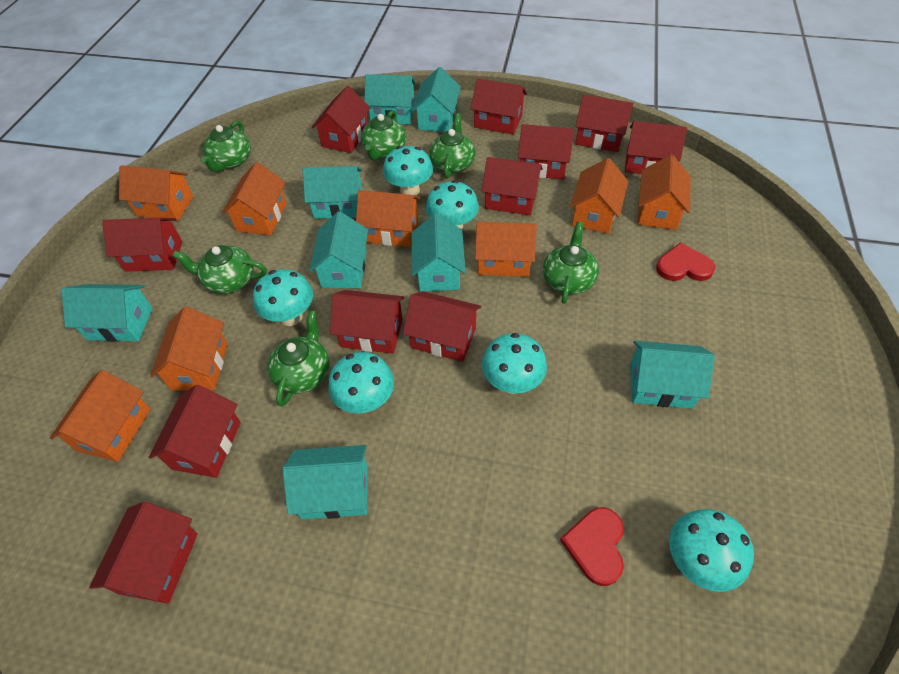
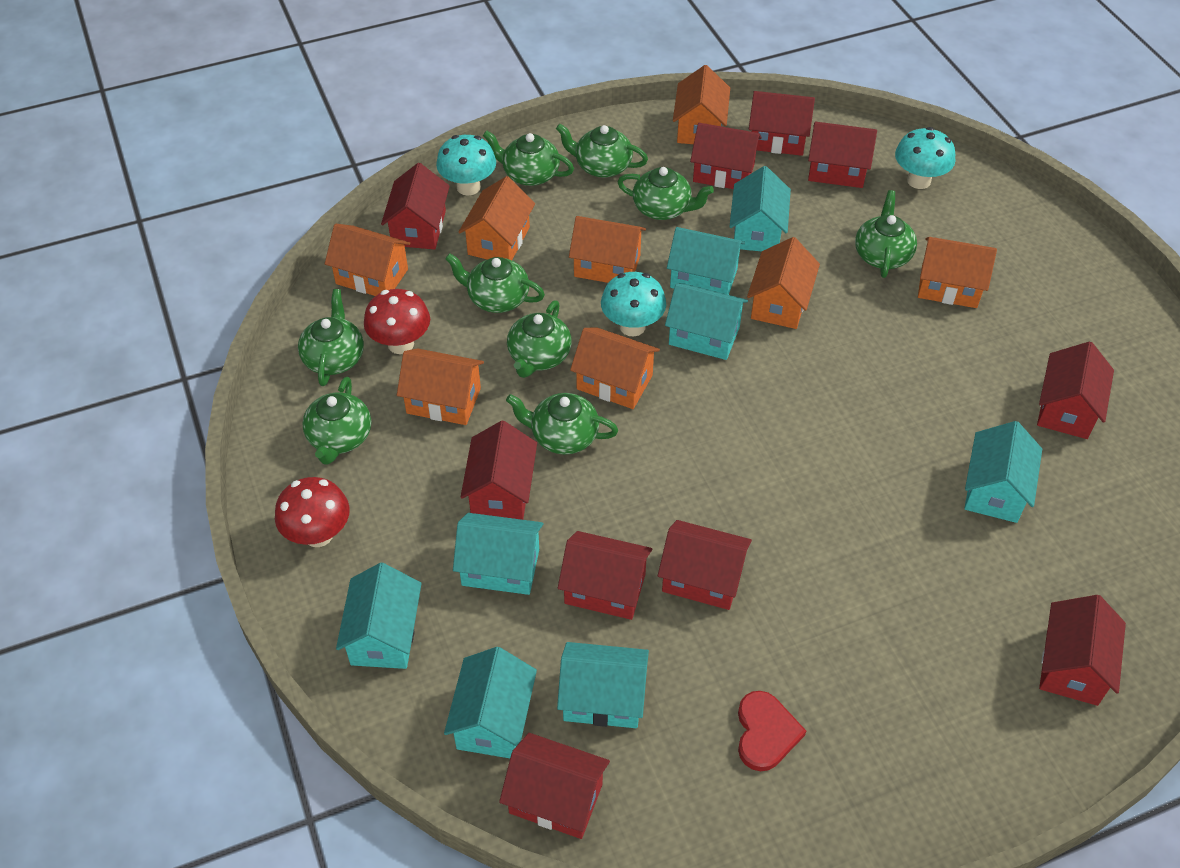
green teapot: [173,245,267,294] [201,121,251,172] [267,310,330,407] [361,110,406,161] [429,113,476,179] [543,222,599,304] = 6 -> [298,289,364,386] [302,377,371,465] [445,253,545,313] [483,130,574,186] [506,393,618,455] [507,300,572,378] [556,124,648,178] [618,167,714,220] [855,190,917,278] = 9
red heart: [560,507,624,586] [656,243,715,281] = 2 -> [738,691,806,771] = 1
red house: [89,502,198,604] [102,218,182,272] [149,385,241,478] [312,86,370,153] [330,290,404,354] [403,291,481,362] [471,78,527,135] [482,157,543,215] [518,124,574,179] [575,95,633,152] [625,121,687,174] = 11 -> [381,163,450,249] [461,421,537,520] [499,733,610,839] [558,531,652,620] [658,520,752,610] [690,123,762,189] [749,91,815,156] [808,122,877,188] [1037,341,1114,439] [1039,595,1126,706] = 10
red mushroom: none = 0 -> [275,477,350,547] [364,289,430,354] = 2
turquoise mushroom: [253,269,313,326] [328,352,394,413] [383,146,433,196] [426,180,479,230] [482,333,547,394] [669,509,754,592] = 6 -> [436,135,496,196] [601,272,666,336] [895,127,955,189] = 3

